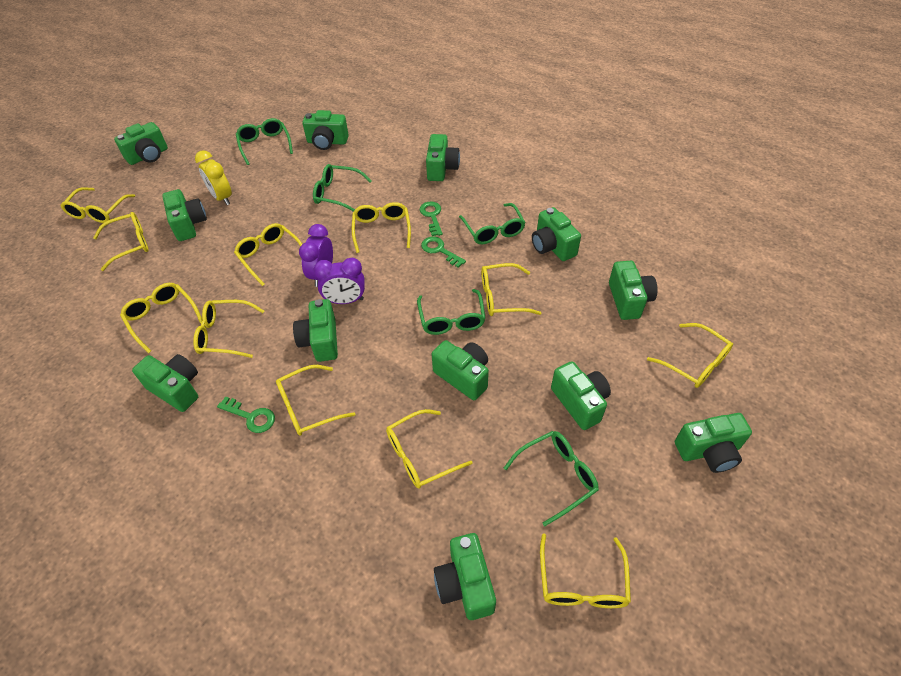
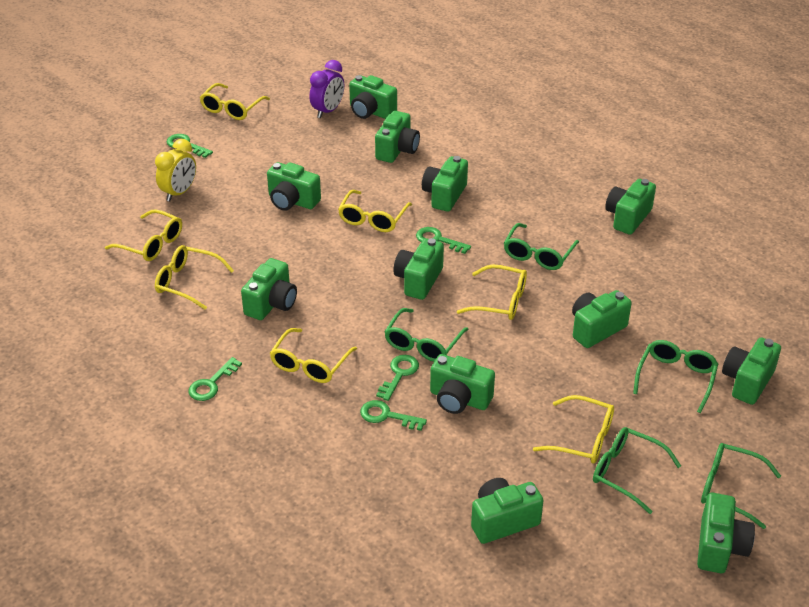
green key: [217,396,275,433] [420,201,443,236] [421,236,466,268] = 3 -> [167,134,213,158] [189,357,242,401] [360,400,427,431] [376,355,419,401] [416,227,471,254] = 5
purple clock: [299,224,333,287] [313,258,365,304] = 2 -> [310,60,344,118] = 1
yellow glasses: [61,187,135,223] [93,212,149,271] [120,283,203,353] [193,300,264,358] [234,223,302,286] [276,365,355,436] [352,202,411,253] [386,409,473,489] [481,263,541,316] [540,533,631,608] [647,323,733,388] = 11 -> [105,209,182,261] [155,245,234,310] [200,83,270,120] [270,328,357,383] [338,190,412,232] [457,265,527,320] [533,395,614,464] = 7

